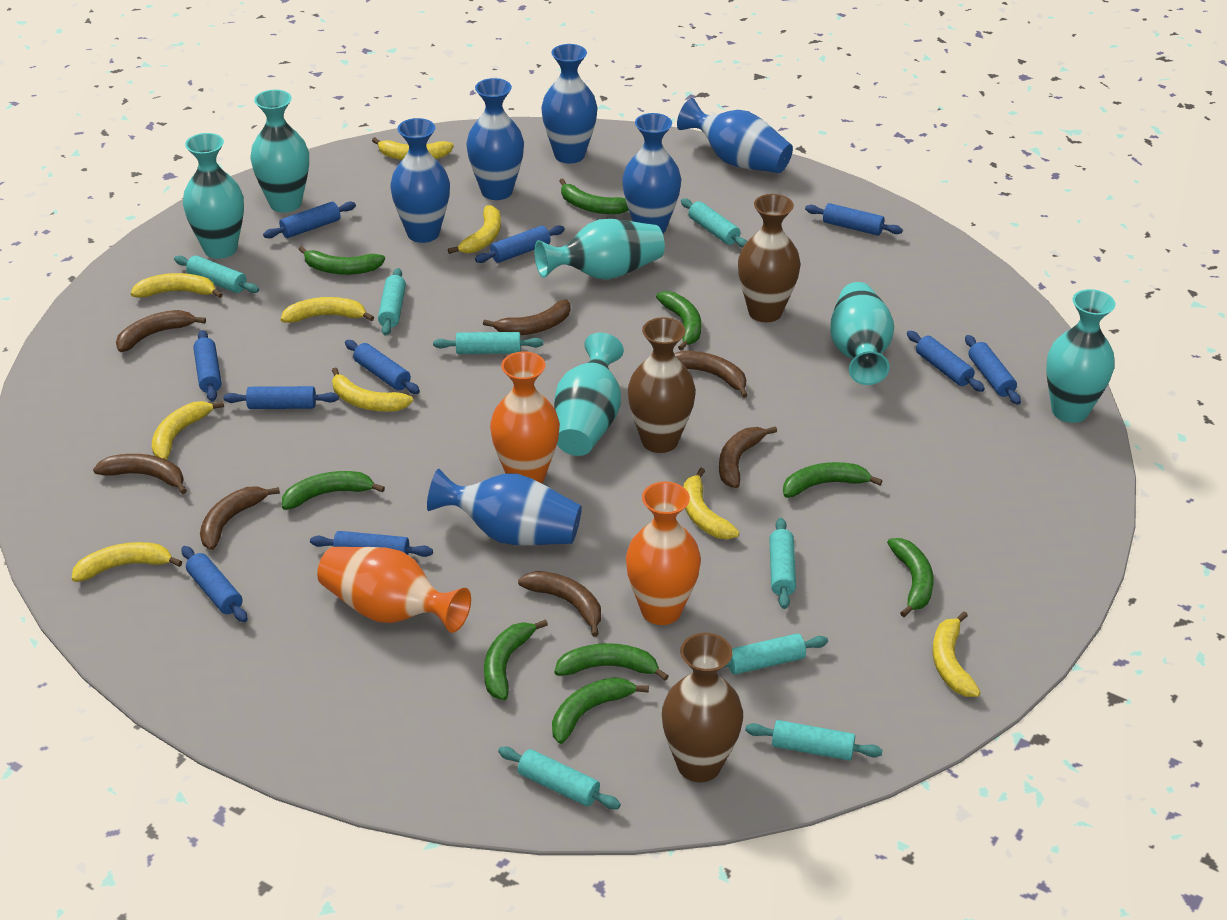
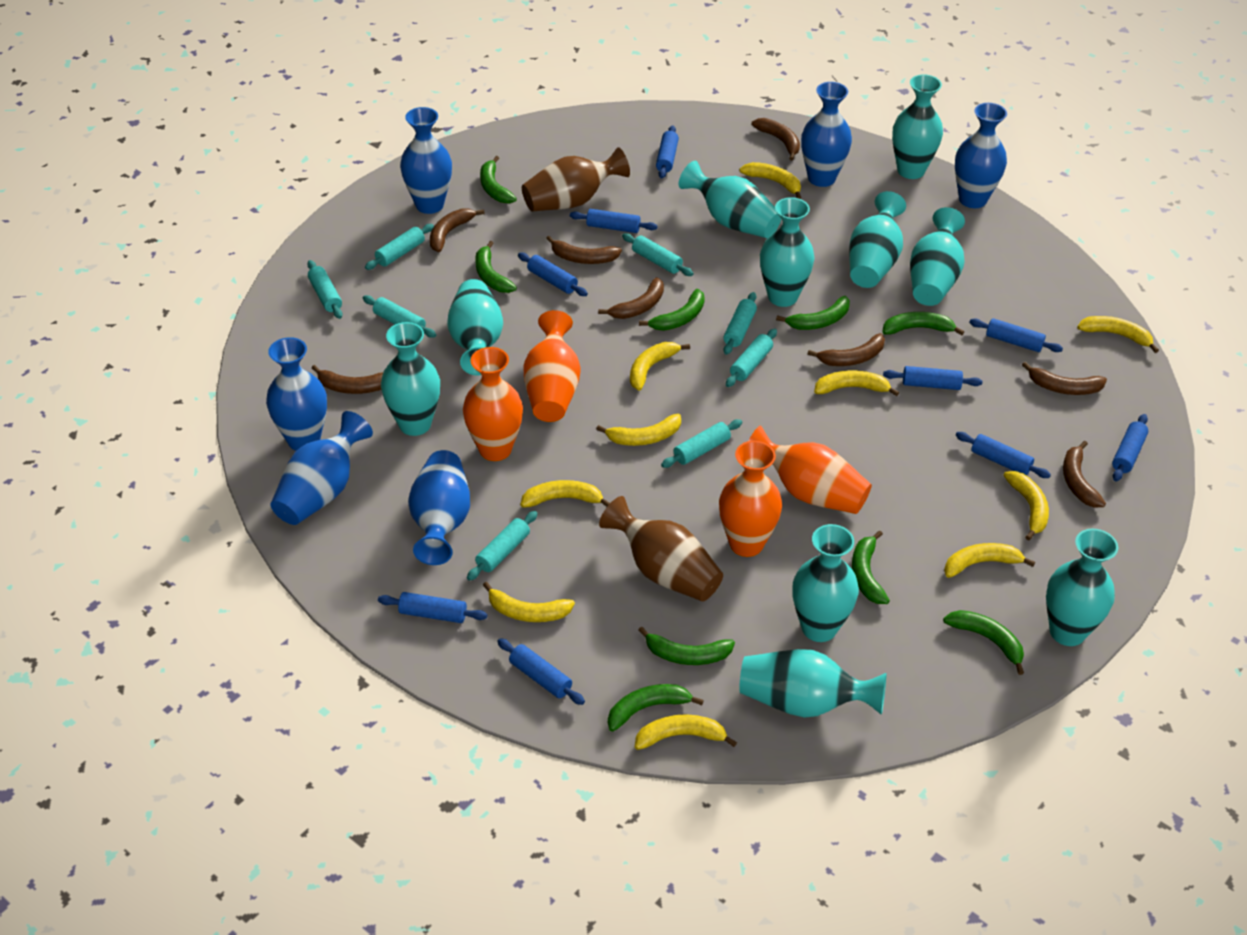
blue rolling pin: [181,546,248,622] [193,330,221,401] [224,386,339,409] [263,202,356,238] [310,531,433,557] [345,340,420,394] [475,225,565,263] [805,203,903,236] [907,331,985,392] [965,335,1021,405] = 10 -> [378,592,487,623] [497,638,585,705] [518,252,588,296] [570,209,658,233] [656,125,679,179] [883,366,983,390] [956,432,1051,478] [969,318,1063,352] [1112,414,1148,481] = 9
brown banana: [93,454,187,494] [116,310,206,352] [200,486,280,550] [483,300,571,335] [518,571,601,637] [674,351,748,398] [719,426,777,488] = 7 -> [312,365,383,394] [430,209,485,252] [546,236,622,264] [598,277,664,319] [752,118,800,161] [807,333,885,366] [1022,362,1107,395] [1063,441,1106,507] = 8
brown vase: [628,317,696,453] [662,633,743,782] [738,194,800,322] = 3 -> [522,147,630,212] [599,496,723,602] = 2
orange vase: [317,547,471,633] [490,351,560,483] [626,482,701,625] = 3 -> [463,347,523,461] [523,310,581,422] [719,441,782,557] [749,425,872,514] = 4
turquoise vase: [183,133,244,259] [250,90,309,213] [534,219,665,280] [554,333,624,456] [830,282,894,385] [1046,289,1115,423] = 6 -> [381,322,440,436] [447,279,503,375] [679,161,781,238] [739,649,887,718] [760,197,815,307] [793,524,859,642] [849,191,906,288] [892,74,943,179] [910,207,965,306] [1046,529,1118,646] = 10
yellow banana: [72,542,182,582] [131,273,223,298] [152,401,224,460] [281,297,374,323] [332,368,413,412] [372,137,454,160] [448,205,501,254] [683,468,739,539] [932,612,981,697] = 9 -> [483,582,575,622] [520,480,610,508] [596,414,681,446] [630,342,690,391] [635,714,737,750] [739,162,801,199] [814,370,899,396] [944,543,1035,578] [1003,471,1049,540] [1077,316,1159,353] = 10

